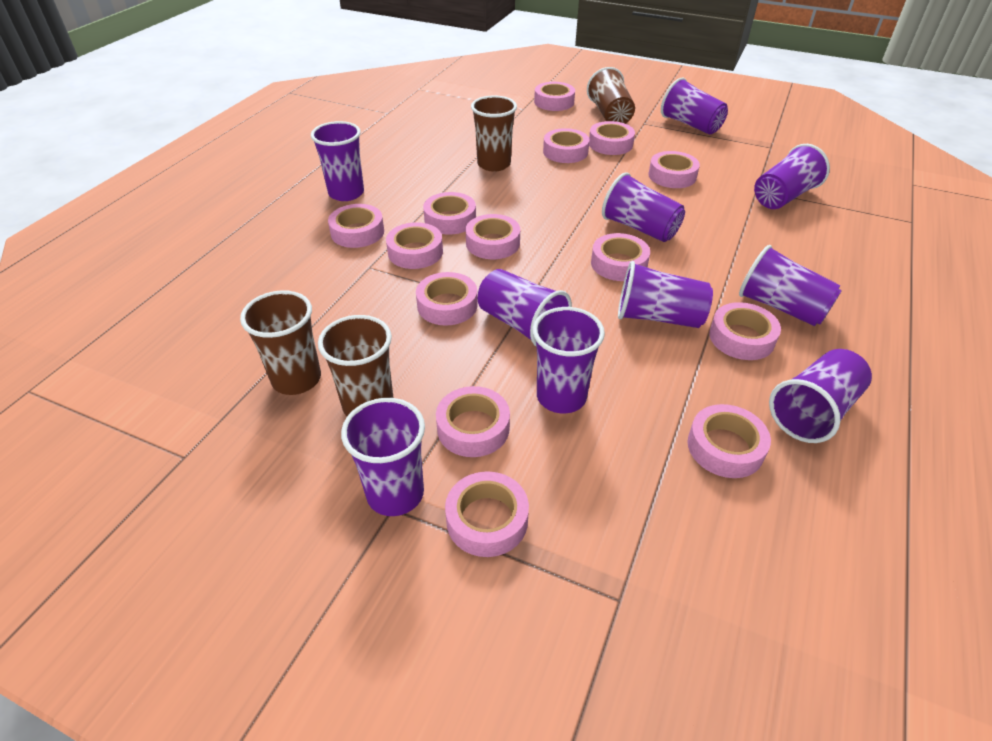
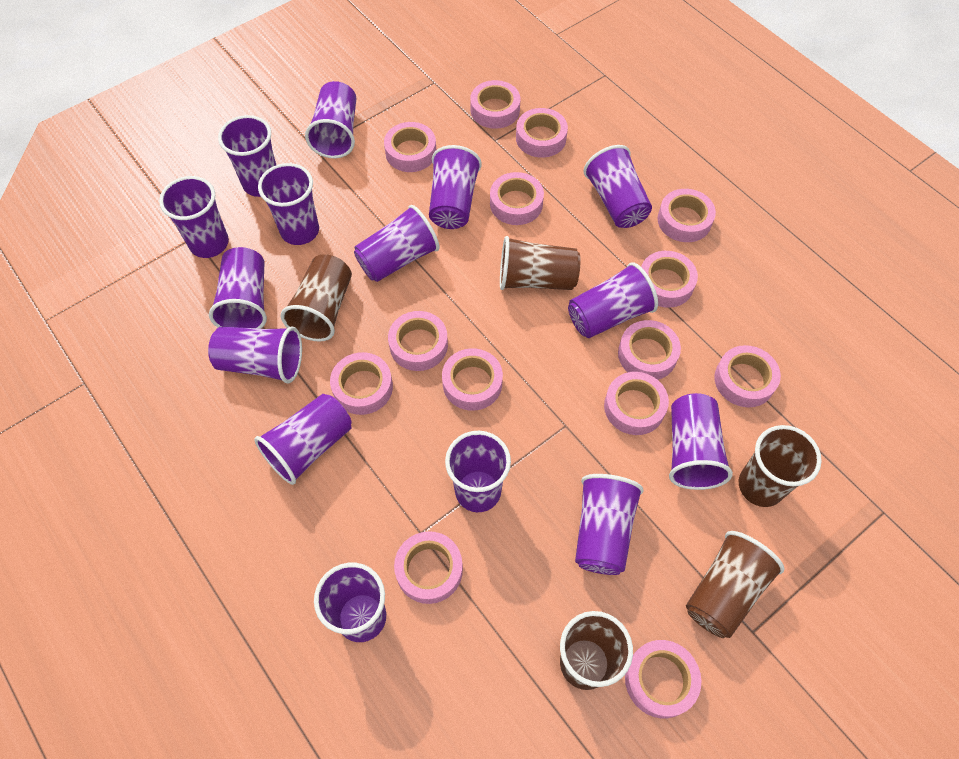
brown cup: [240,290,321,395] [318,315,393,416] [471,96,517,172] [587,67,635,124] = 4 -> [281,255,352,342] [500,236,580,290] [560,611,633,690] [686,531,785,638] [739,425,822,507] = 5
purple cup: [311,121,364,201] [341,398,425,516] [478,269,572,346] [533,307,605,413] [602,172,685,242] [618,261,713,328] [661,78,728,134] [739,245,842,326] [754,144,830,209] [769,349,872,443] = 10 -> [159,176,229,258] [208,326,302,383] [209,247,267,329] [218,115,276,197] [254,394,352,485] [258,163,319,245] [305,81,356,158] [314,563,386,642] [354,205,440,282] [429,145,482,229] [445,431,511,512] [568,263,658,338] [575,474,644,575] [583,145,652,228] [669,393,733,490] = 15

